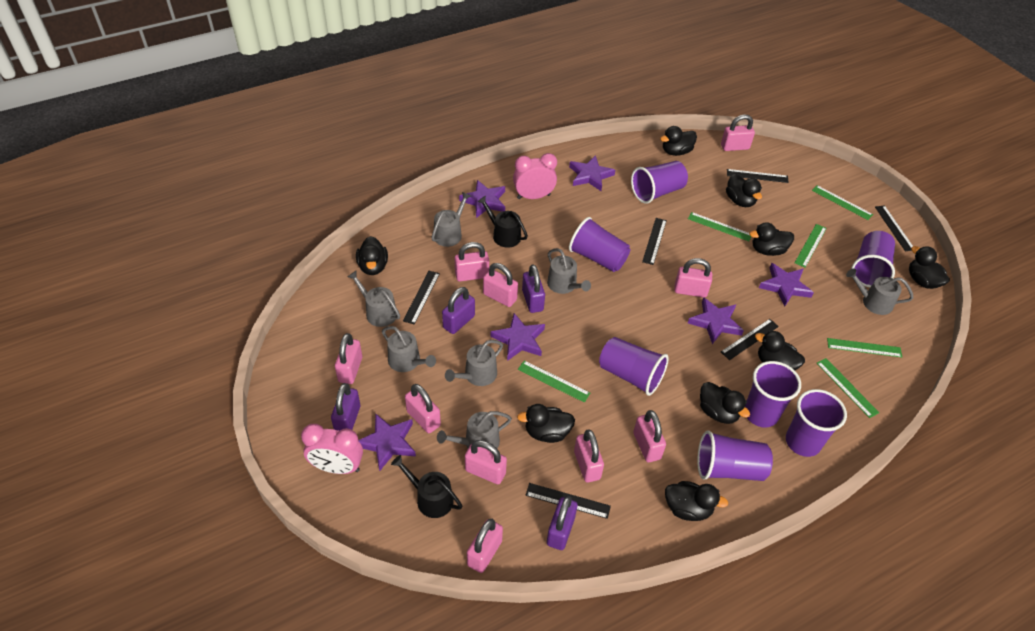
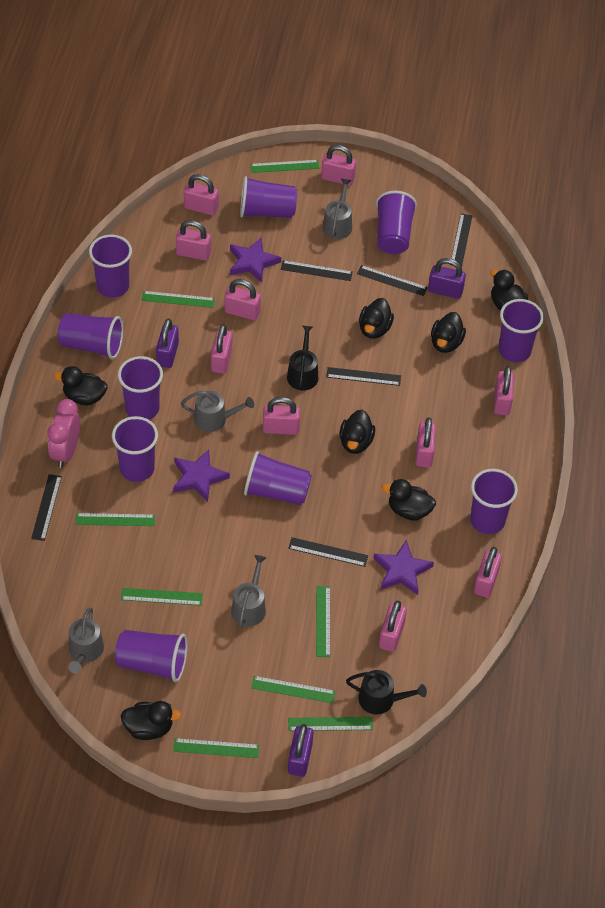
black duck: [356,236,388,275] [517,404,575,443] [660,126,697,156] [665,481,728,521] [700,382,750,424] [726,174,762,207] [749,222,794,256] [755,331,805,370] [909,246,950,289] = 9 -> [54,366,108,405] [120,701,182,740] [339,410,375,454] [359,298,394,339] [382,479,436,520] [431,312,466,353] [491,270,528,311] = 7
green ruler: [518,360,590,403] [688,212,751,241] [795,224,827,268] [812,185,873,220] [817,358,879,418] [827,338,902,358] = 6 -> [76,513,155,526] [121,588,203,606] [142,291,215,308] [173,738,259,758] [250,160,319,173] [251,676,335,703] [288,717,373,731] [316,586,330,657] = 8
grey watering can: [348,271,400,327] [382,326,436,372] [431,192,471,247] [437,411,512,448] [445,340,503,386] [547,248,591,294] [846,269,914,315] = 7 -> [68,607,104,673] [181,391,254,432] [231,555,266,628] [323,178,352,239] = 4
pink clock: [301,424,363,474] [513,153,557,199] = 2 -> [47,399,80,468] = 1
purple cup: [569,217,630,272] [599,337,669,396] [631,161,688,204] [697,430,773,481] [745,361,801,428] [786,389,847,457] [851,231,895,287] = 7 -> [58,313,123,359] [89,235,132,298] [112,416,158,482] [115,630,187,682] [118,356,163,420] [240,176,297,218] [244,451,312,505] [376,191,417,254] [470,469,518,534] [499,299,544,362] = 10
purple padlock: [331,383,360,431] [442,287,475,334] [522,264,545,313] [547,496,577,550] = 4 -> [156,319,179,368] [288,724,313,777] [428,258,466,299] = 3
purple star: [358,414,416,471] [459,180,505,218] [490,313,545,361] [569,155,615,191] [688,297,744,344] [759,263,814,307] = 6 -> [173,449,230,502] [230,238,281,283] [374,540,434,595] = 3

